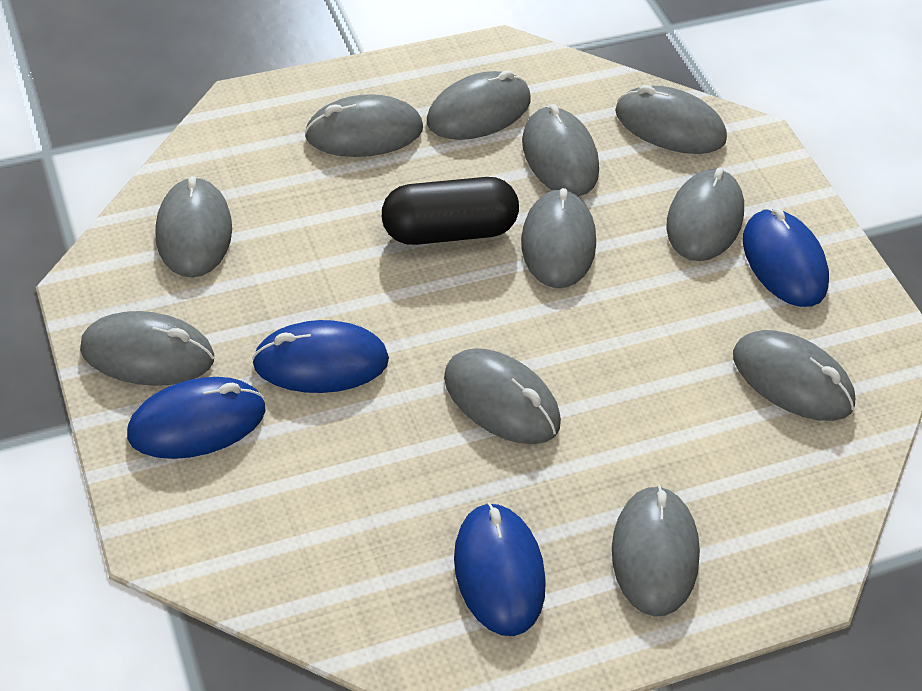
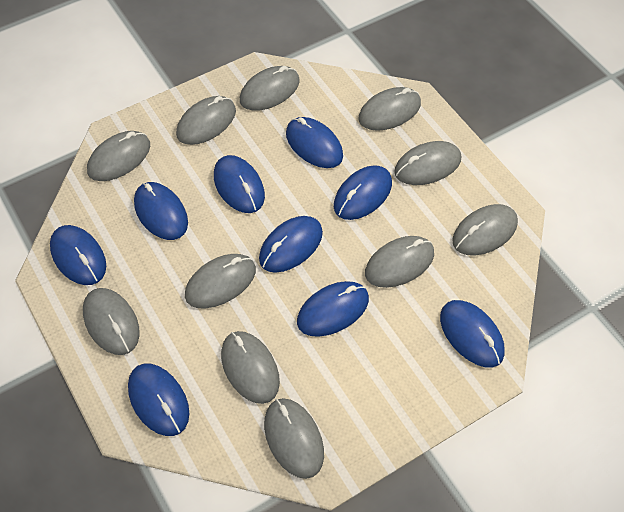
black capsule: [382,177,519,245] = 1 -> none = 0
blue mouse: [127,377,266,459] [252,320,389,393] [454,502,546,636] [743,208,829,307] = 4 -> [50,225,106,285] [128,364,189,436] [134,182,188,240] [214,155,265,213] [259,216,323,273] [286,117,343,168] [297,281,369,337] [334,165,392,220] [440,300,505,368] = 9

